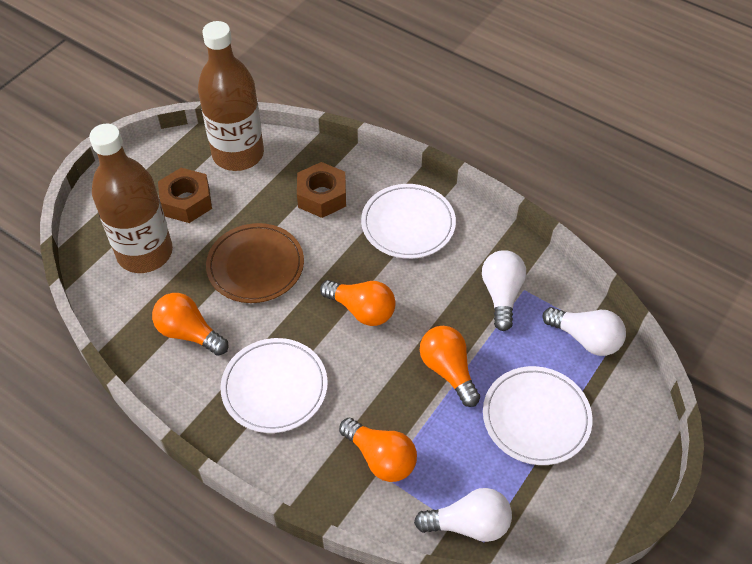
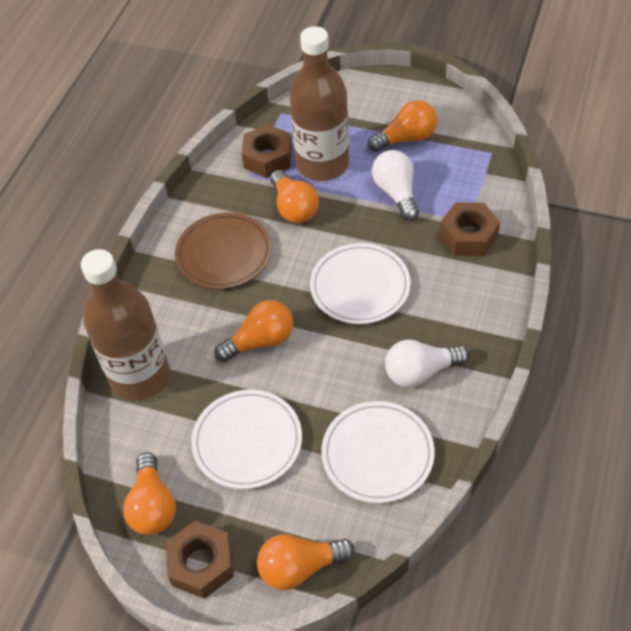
brown nut: [158,168,212,223] [297,162,346,218] = 2 -> [166,521,234,599] [242,124,292,178] [440,202,500,256] = 3
orange light bulb: [152,293,228,356] [320,280,396,326] [339,418,417,482] [420,326,480,407] = 4 -> [123,452,176,535] [215,300,293,362] [257,534,355,590] [270,170,319,223] [368,100,437,152] = 5
white light bulb: [414,488,512,542] [482,250,526,331] [543,307,626,356] = 3 -> [372,150,419,221] [385,339,469,388] = 2

